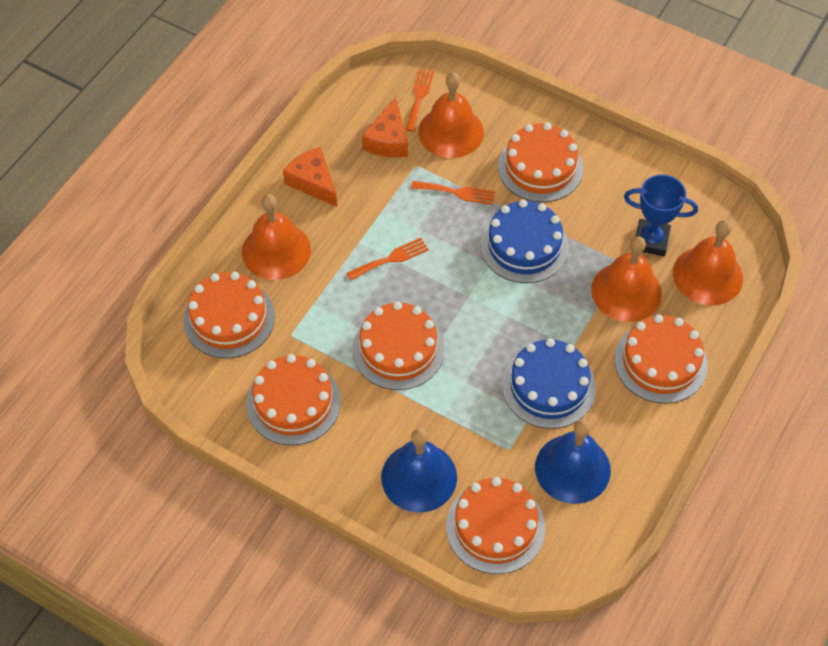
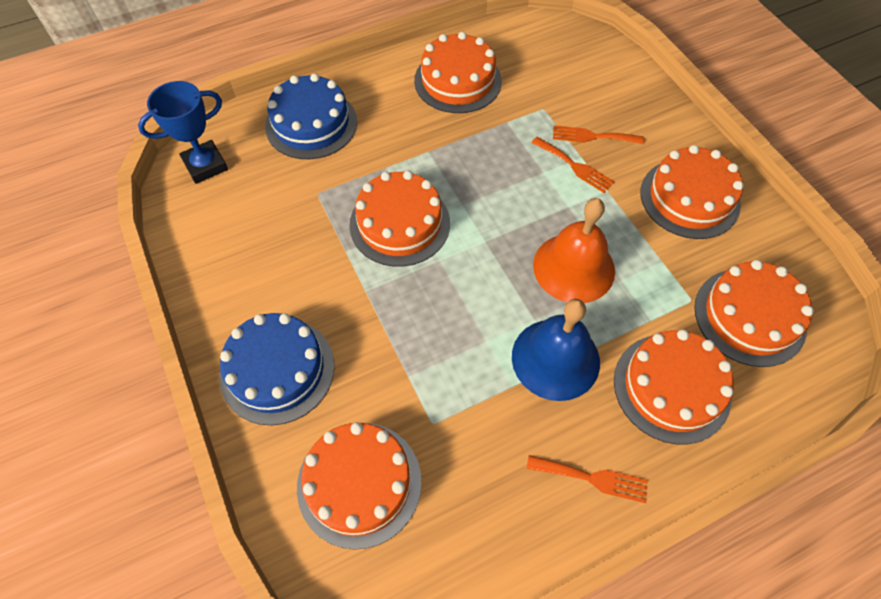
blue bell: [381,428,457,513] [535,420,611,504] = 2 -> [512,299,600,401] = 1
orange bell: [242,194,311,280] [418,72,484,158] [591,236,662,322] [673,220,743,305] = 4 -> [533,198,615,303] = 1
orange cheese: [283,147,337,207] [362,97,408,158] = 2 -> none = 0

